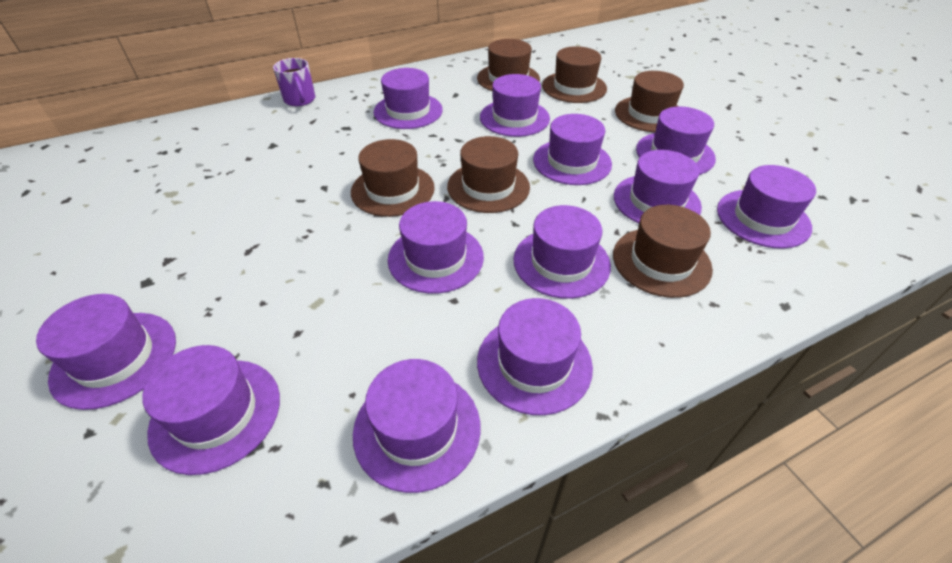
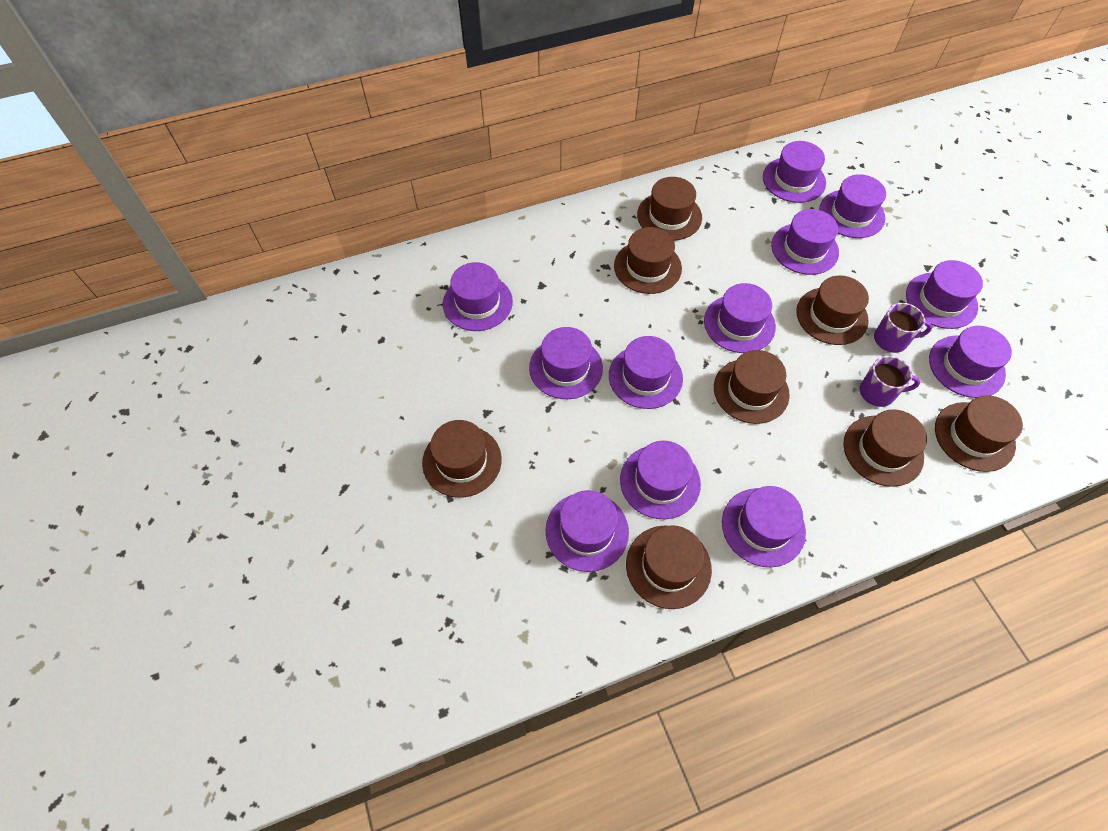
brown hat: [351,139,435,217] [447,136,530,213] [477,39,540,91] [542,46,607,103] [613,205,713,298] [615,71,684,132] = 6 -> [422,420,502,498] [614,227,682,294] [626,525,712,609] [637,177,702,241] [714,350,789,424] [796,275,869,345] [843,409,927,487] [935,395,1023,472] = 8
purple mug: [273,58,315,106] = 1 -> [860,356,920,407] [874,303,932,353] = 2

